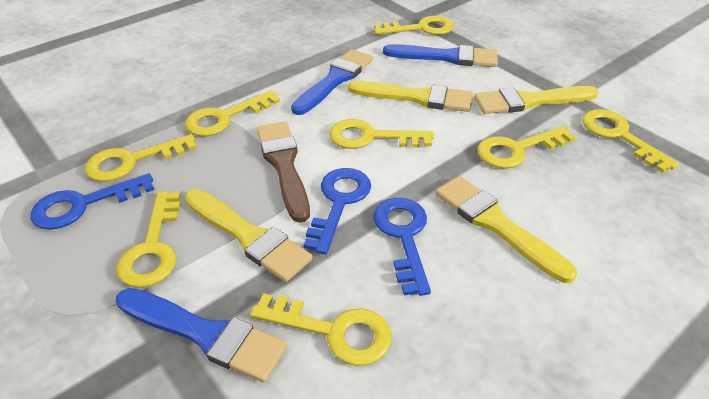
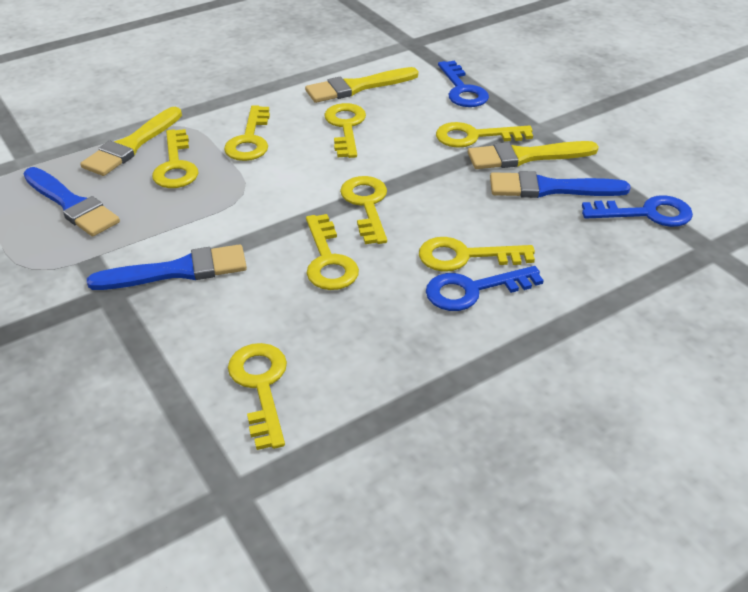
brown brush: [257,122,310,223] = 1 -> none = 0
yellow brush: [185,189,313,282] [348,80,473,112] [435,176,577,283] [474,86,599,114] = 4 -> [80,107,182,176] [305,67,419,103] [468,141,599,169] = 3

